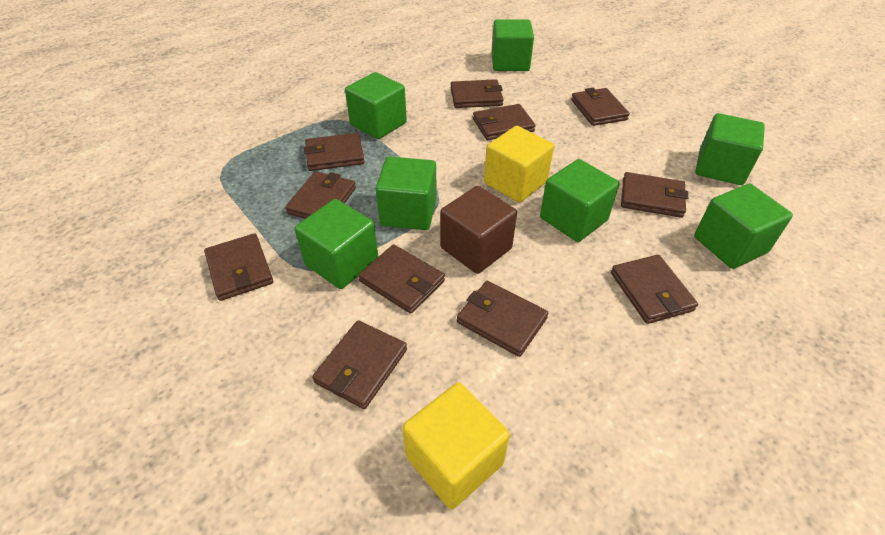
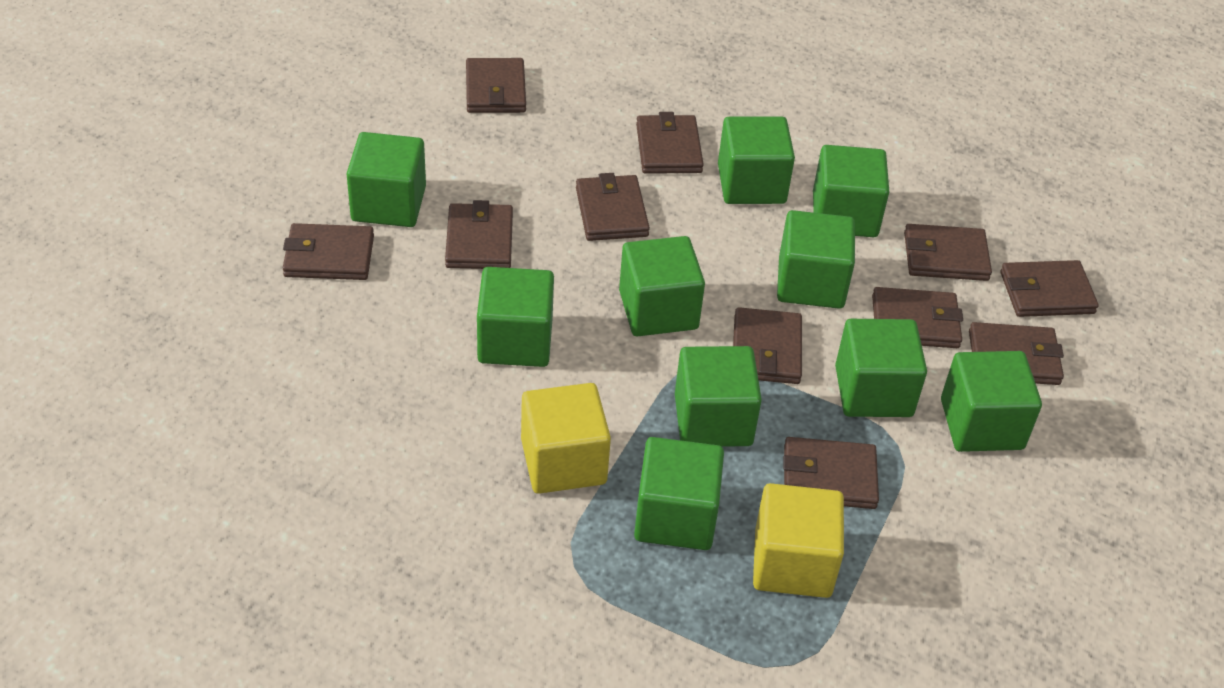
brown cube: [440,186,517,274] = 1 -> none = 0
green cube: [295,199,378,289] [345,72,407,139] [375,156,437,230] [492,19,534,71] [540,159,619,242] [694,184,793,269] [695,113,765,185] = 7 -> [347,132,426,227] [477,267,554,367] [619,236,705,336] [634,437,724,550] [675,346,762,447] [718,117,795,204] [777,210,855,309] [813,145,889,237] [835,319,927,417] [941,351,1042,452] = 10

